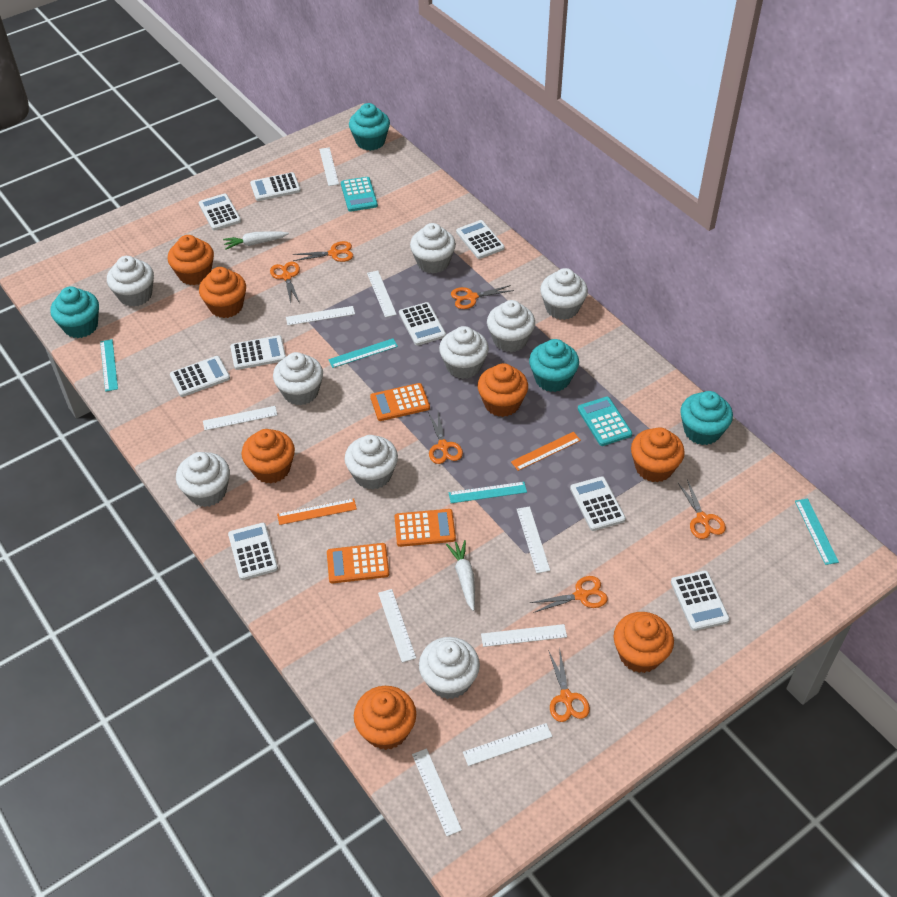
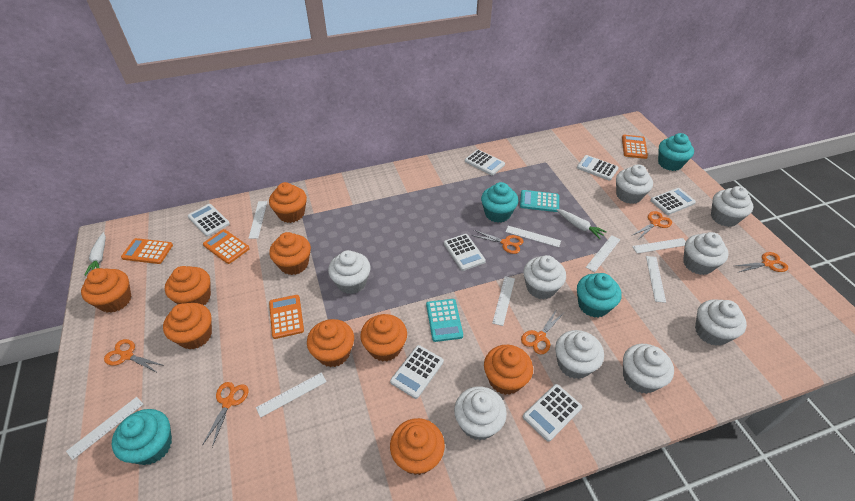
orange calculator: [327,543,389,583] [370,383,430,421] [394,509,456,547] = 3 -> [121,238,173,264] [203,229,250,264] [269,295,304,339] [622,135,648,159] = 4
orange cupcake: [168,235,214,285] [199,267,246,318] [241,429,295,483] [354,686,416,750] [478,363,528,417] [614,612,674,673] [631,427,685,482] = 7 -> [81,268,132,313] [163,303,212,350] [165,266,211,305] [269,182,307,223] [269,232,311,275] [307,319,354,367] [360,314,407,362] [390,418,445,475] [484,345,533,395] = 9
orange ruler: [277,499,357,525] [511,432,581,471] = 2 -> none = 0
orange scissors: [270,262,300,303] [292,241,353,262] [428,412,463,464] [451,285,514,309] [530,576,608,613] [548,647,590,722] [677,479,726,539] = 7 -> [104,339,164,373] [202,382,248,447] [471,230,523,254] [521,309,564,354] [633,211,672,240] [736,252,788,272] = 6
turquoise ruler: [100,339,118,392] [328,339,398,368] [449,482,527,503] [795,498,839,565] = 4 -> none = 0
white calculator: [170,356,230,397] [198,193,241,231] [228,523,278,580] [230,335,286,370] [250,172,301,201] [399,302,446,346] [456,220,505,259] [570,476,626,531] [671,571,730,631] = 9 -> [188,204,230,237] [390,345,444,399] [444,234,486,271] [465,149,505,175] [523,384,582,442] [577,155,619,181] [650,188,696,215] = 7
white ruler: [203,406,277,430] [286,306,355,326] [319,147,339,186] [367,270,397,317] [378,589,416,663] [412,748,462,836] [463,723,553,766] [481,624,567,647] [517,506,550,573] = 9 -> [66,397,143,460] [248,201,267,239] [256,373,327,418] [492,276,515,326] [505,226,561,247] [586,235,621,272] [632,238,686,253] [646,256,666,303] = 8

